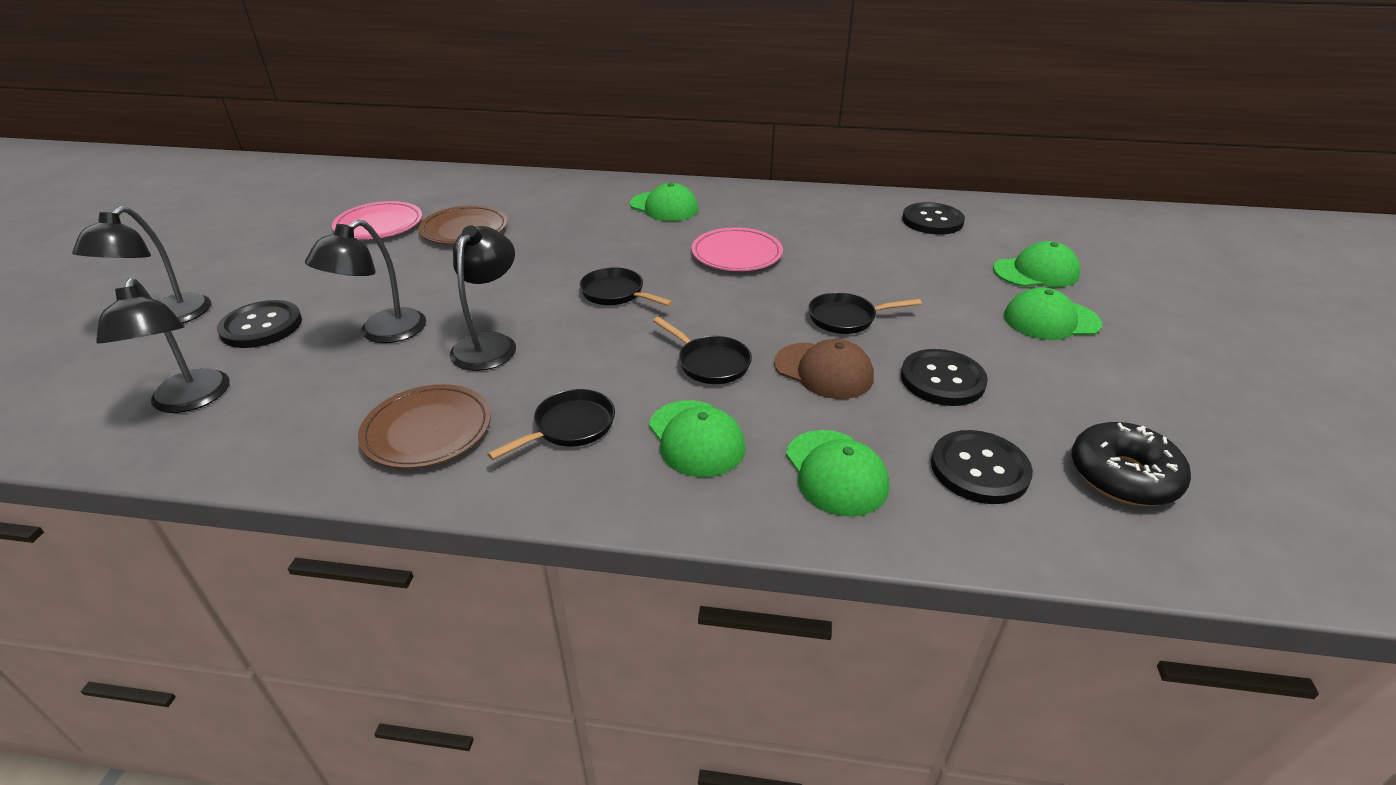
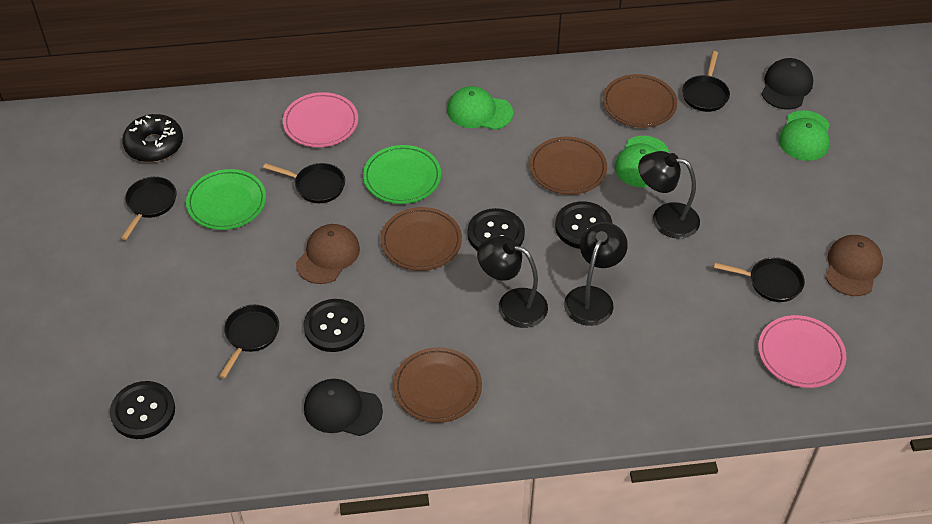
black cap: none = 0 -> [304,379,383,436] [761,58,813,109] = 2
black lamp: [72,206,211,323] [96,278,230,413] [305,219,426,343] [450,225,516,371] = 4 -> [477,236,548,328] [564,222,628,326] [638,151,700,239] = 3
black pan: [487,389,615,460] [580,267,673,306] [653,317,752,384] [808,292,922,334] = 4 -> [121,177,177,240] [219,305,279,378] [263,163,345,203] [682,51,730,112] [714,257,805,302] = 5
brown cap: [774,339,874,399] = 1 -> [296,224,360,284] [826,235,883,296] = 2
brown plate: [358,384,491,469] [419,205,508,245] = 2 -> [381,207,462,271] [393,347,482,423] [530,136,607,195] [603,74,677,128] = 4
green cap: [630,183,698,221] [649,400,745,477] [786,430,889,517] [993,241,1080,287] [1004,287,1102,340] = 5 -> [447,86,513,130] [615,136,669,187] [779,110,830,161] = 3
green plate: none = 0 -> [186,169,266,230] [363,145,441,204] = 2

